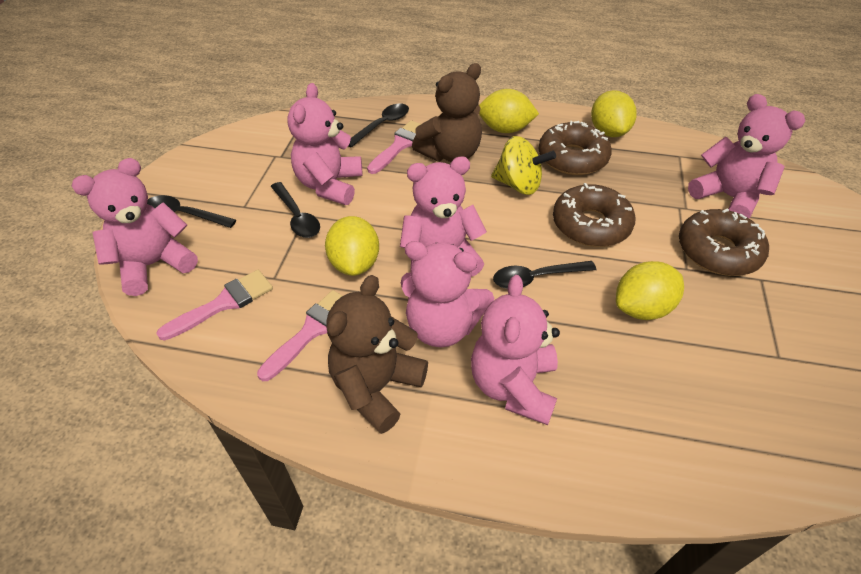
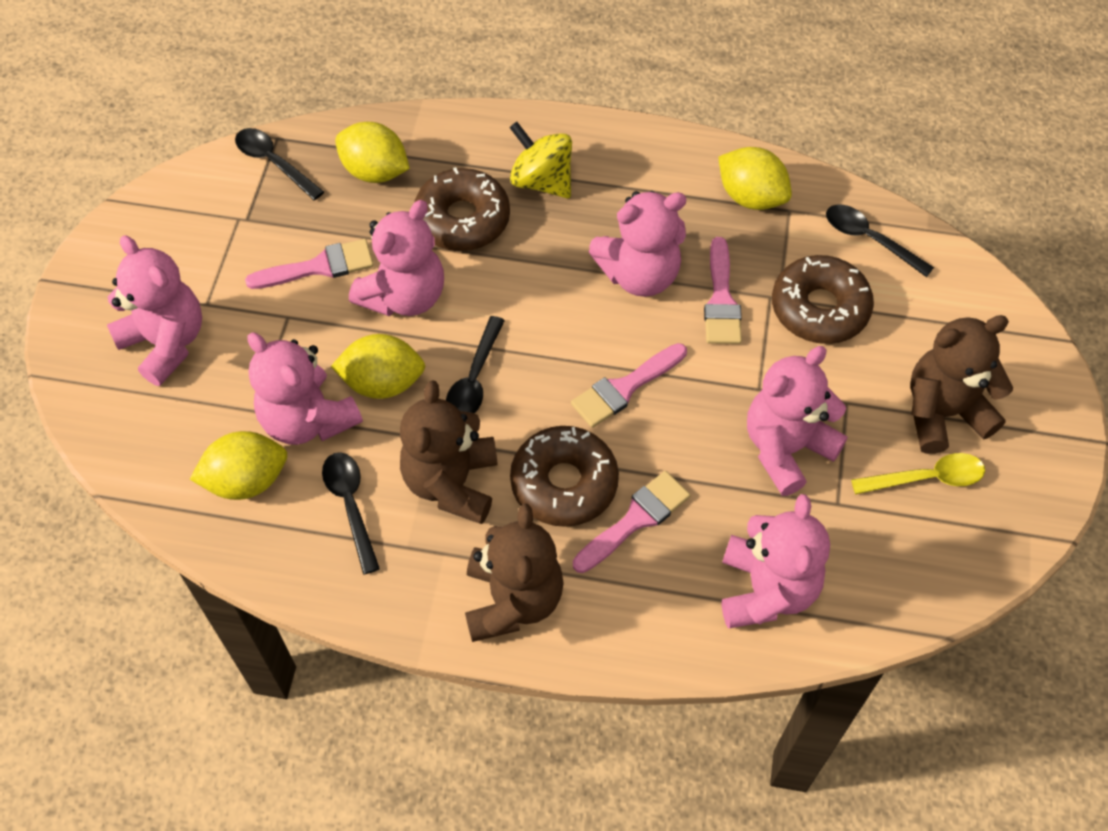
brown teddy bear: [326,275,428,434] [412,63,482,162] = 2 -> [400,380,498,524] [465,504,563,642] [910,315,1013,454] = 3
pink brush: [156,270,273,341] [257,290,343,381] [367,120,421,174] = 3 -> [245,239,374,289] [571,343,687,428] [573,471,691,573] [704,237,742,344] = 4
yellow spoon: none = 0 -> [851,453,985,494] = 1

